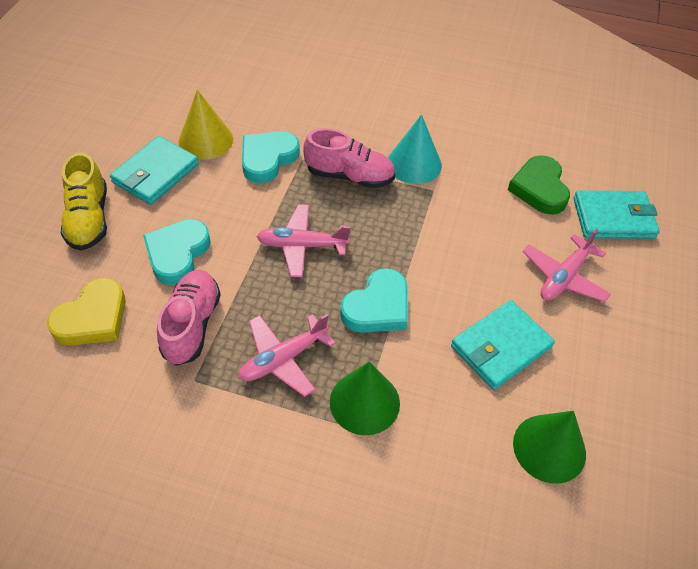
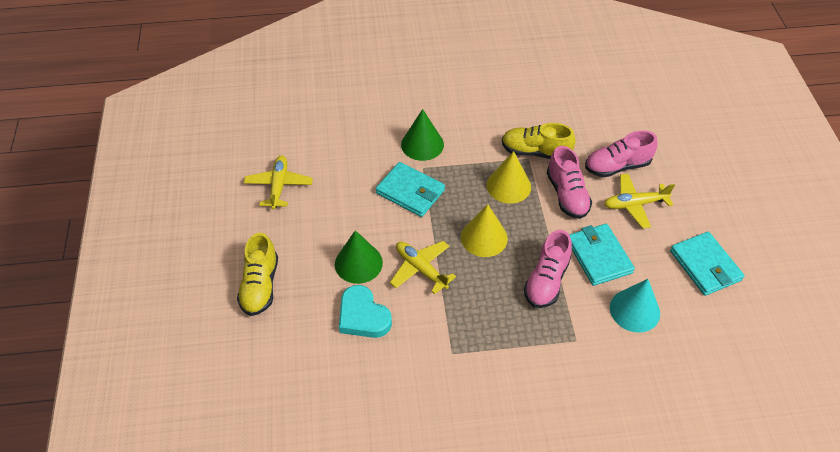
green heart: [508,155,570,215] = 1 -> none = 0
pink plane: [239,314,336,397] [256,205,350,277] [523,228,611,302] = 3 -> none = 0
pink shoe: [157,270,221,366] [304,128,395,188] = 2 -> [524,230,572,308] [547,146,592,219] [585,130,658,177] = 3
turquoise heart: [143,219,211,285] [242,131,300,183] [340,268,408,333] = 3 -> [339,285,392,338] = 1
yellow cone: [178,90,233,160] = 1 -> [461,204,508,257] [486,151,531,203] = 2
yellow heart: [47,278,126,346] = 1 -> none = 0
yellow plane: none = 0 -> [244,155,313,210] [390,241,456,294] [604,174,675,229] = 3
yellow shoe: [61,152,107,251] = 1 -> [237,233,278,316] [502,123,576,159] = 2

